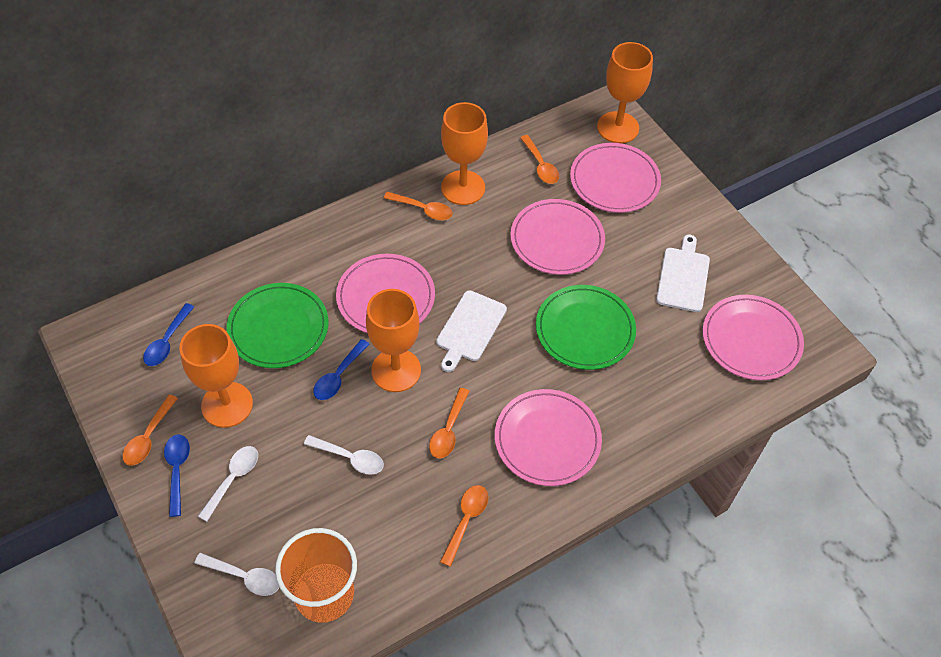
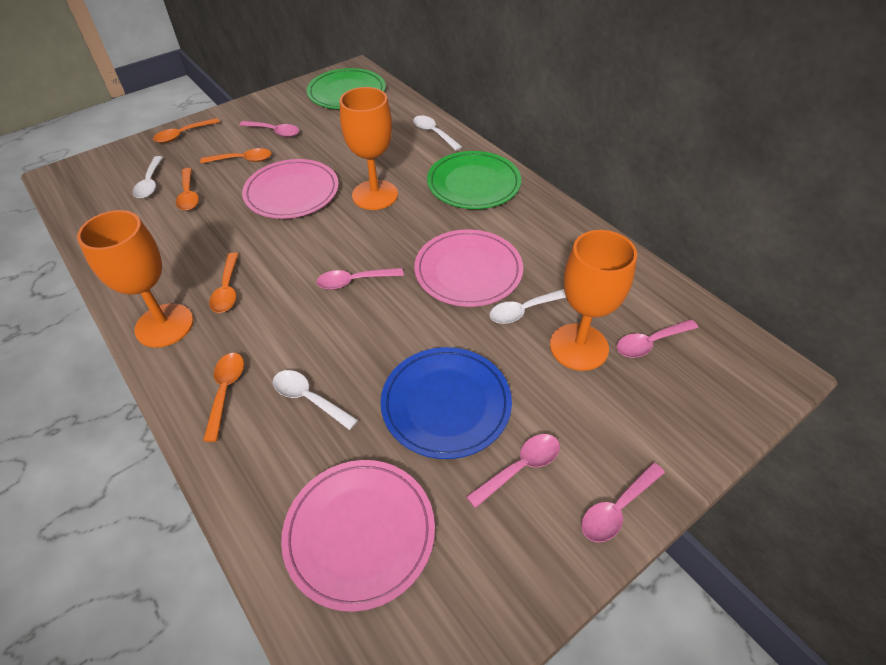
blue plate: none = 0 -> [381,347,512,459] = 1
blue spoon: [143,303,194,366] [164,435,190,517] [313,339,369,400] = 3 -> none = 0
orange cup: [275,528,357,623] = 1 -> none = 0
orange goblet: [180,324,253,428] [366,289,421,392] [441,102,488,205] [597,42,653,143] = 4 -> [77,210,193,348] [340,87,398,210] [550,230,637,371] = 3
pink plate: [336,254,435,333] [495,389,602,486] [510,199,605,275] [570,143,661,213] [703,295,804,380] = 5 -> [242,159,339,219] [281,460,435,612] [414,230,523,307] = 3
pink spoon: none = 0 -> [239,121,299,137] [316,268,404,290] [466,434,560,508] [581,463,665,542] [617,319,698,358] = 5
white cutting board: [436,290,507,372] [656,235,710,312] = 2 -> none = 0
white spoon: [194,553,279,596] [198,446,258,522] [304,435,384,475] = 3 -> [133,156,163,199] [273,370,358,430] [413,116,462,151] [490,289,566,324] = 4

